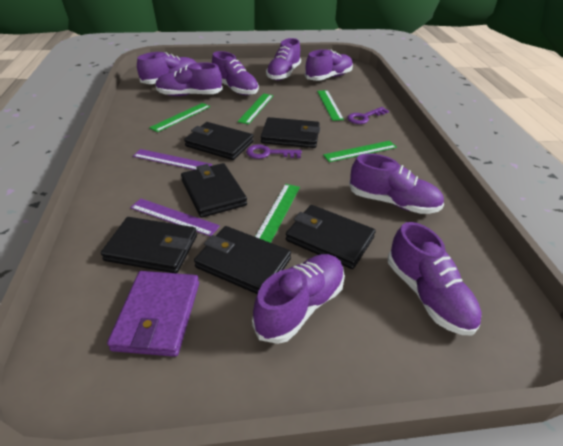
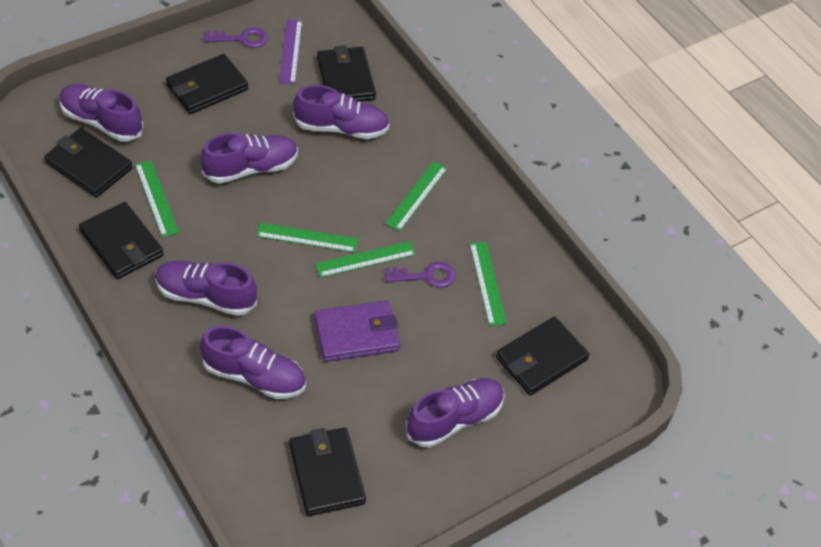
purple ruler: [130,199,220,236] [133,149,212,170] = 2 -> [279,19,302,84] = 1
purple shoe: [137,52,196,84] [155,62,223,96] [212,51,259,95] [252,254,345,344] [266,38,301,80] [305,49,353,81] [349,153,444,214] [388,222,482,336] = 8 -> [60,84,143,142] [155,261,257,316] [200,326,306,399] [201,133,298,184] [293,85,389,139] [406,379,505,448] = 6

